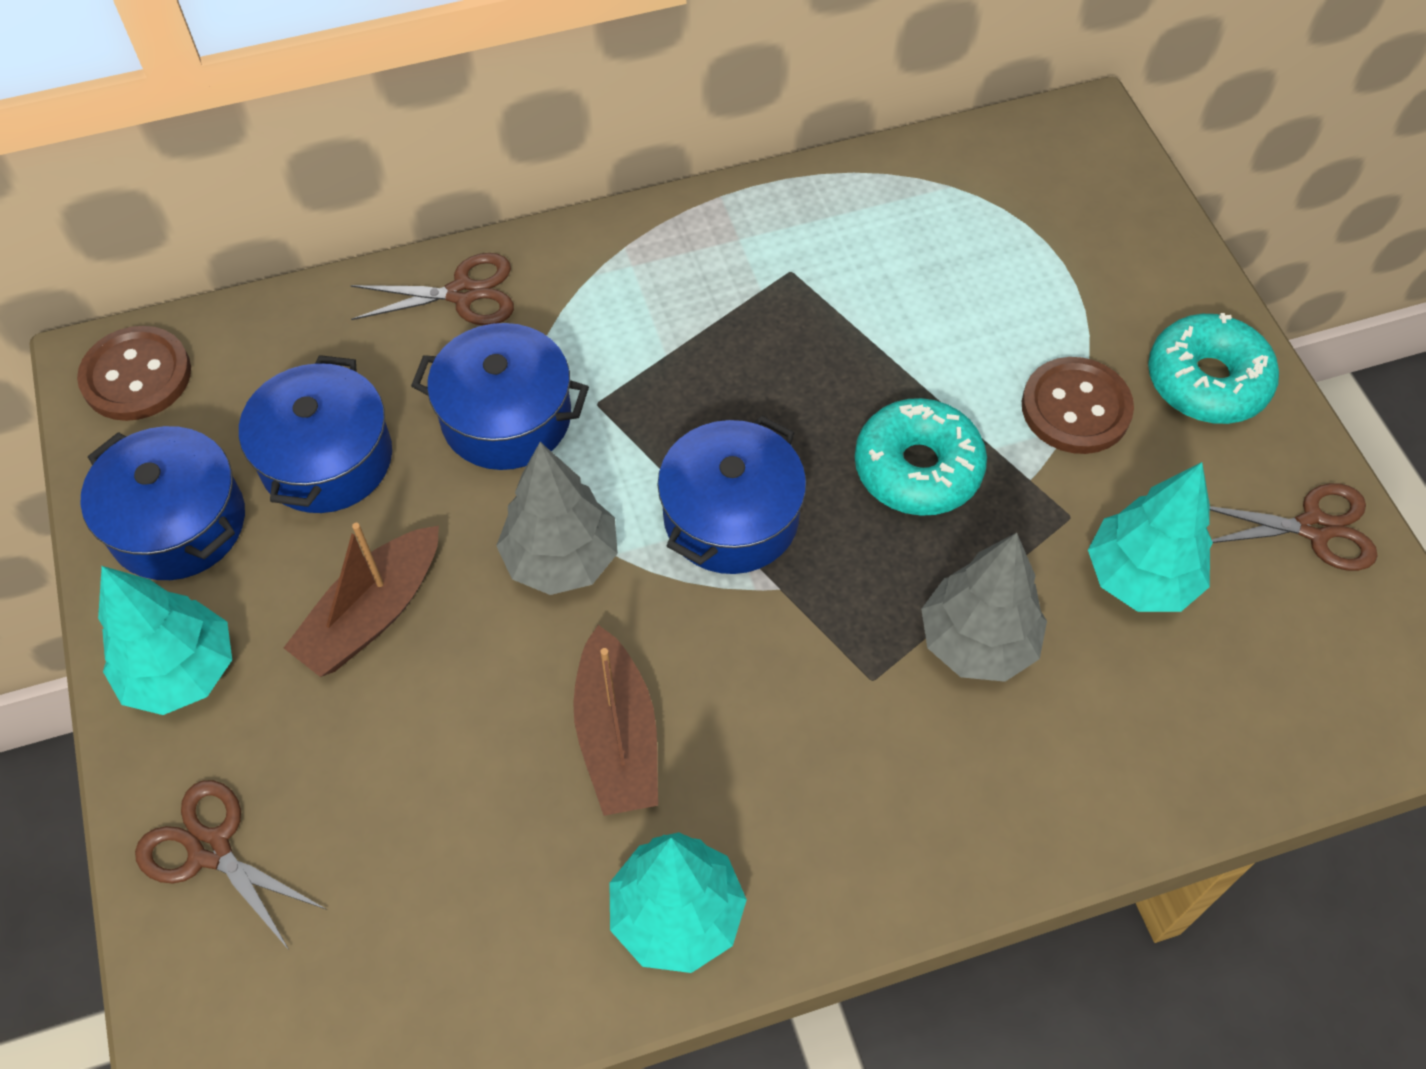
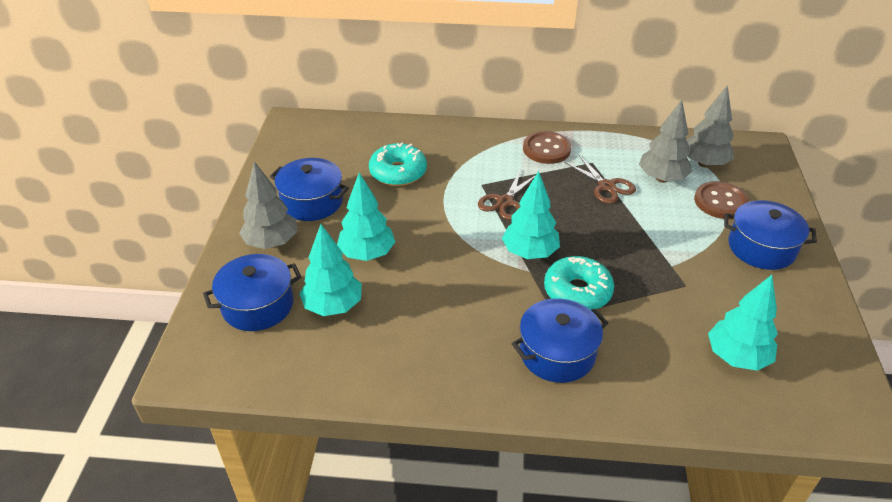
brown boat: [284,523,439,677] [573,625,658,816] = 2 -> none = 0
brown scissors: [135,780,327,950] [351,253,514,325] [1210,483,1378,571] = 3 -> [478,169,536,220] [564,155,636,204] = 2
grey tree: [496,442,618,595] [921,533,1047,682] = 2 -> [239,161,297,249] [639,100,692,183] [687,85,734,168] = 3
turquoise tree: [98,566,232,715] [609,832,747,973] [1088,462,1213,612] = 3 -> [299,224,362,316] [337,173,396,261] [502,171,560,259] [708,275,778,371] = 4

